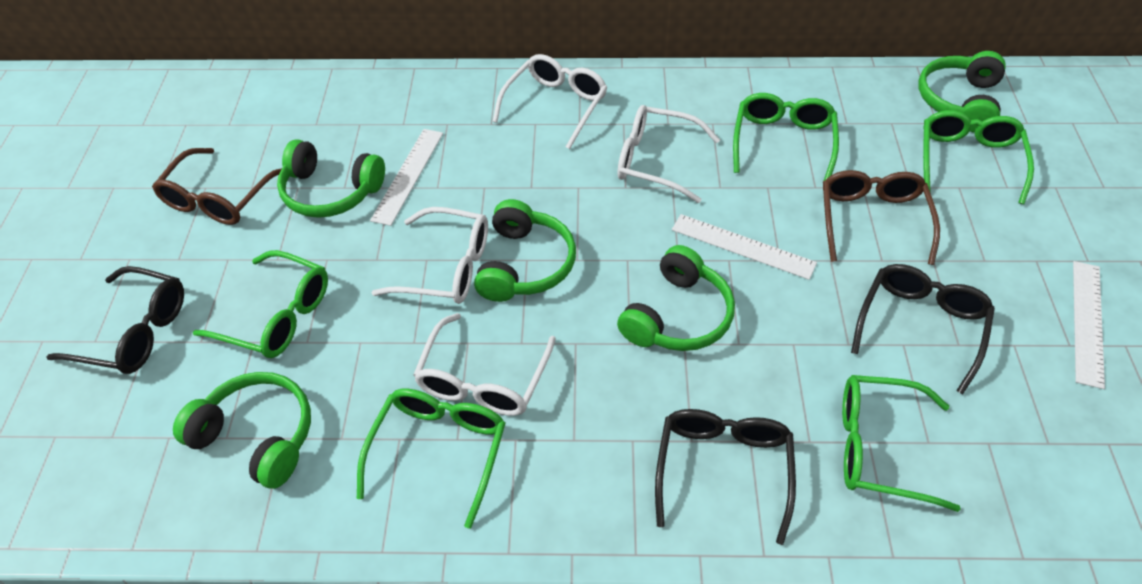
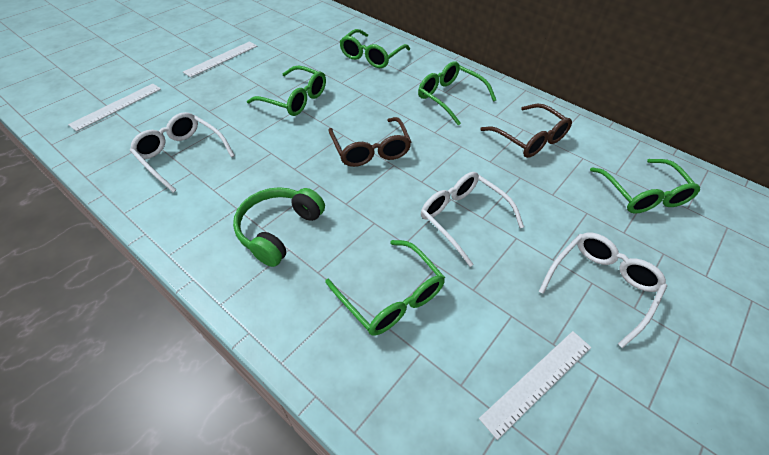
black glasses: [46,266,184,374] [655,409,796,545] [851,264,995,394] = 3 -> none = 0
green headphones: [173,372,311,489] [277,139,385,218] [474,199,576,302] [617,245,735,351] [918,51,1006,133] = 5 -> [233,187,325,267] = 1
white glasses: [372,207,488,304] [413,313,556,416] [493,54,608,149] [617,105,720,203] = 4 -> [130,112,235,193] [421,172,524,267] [539,233,667,348] = 3

